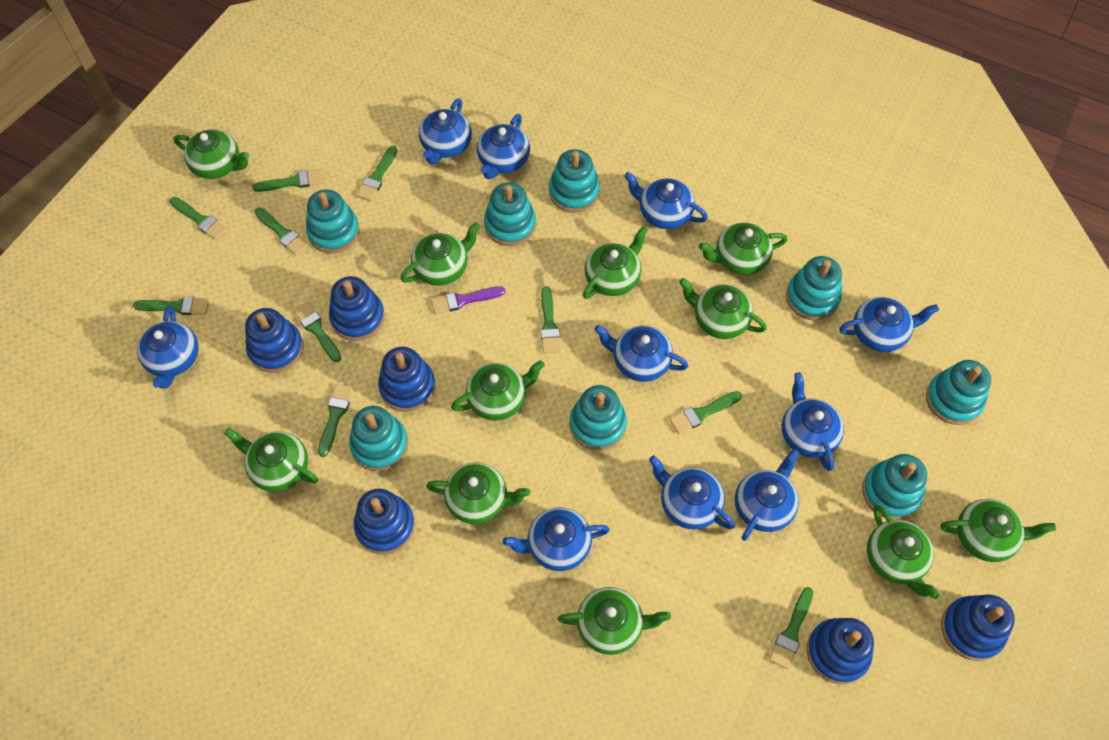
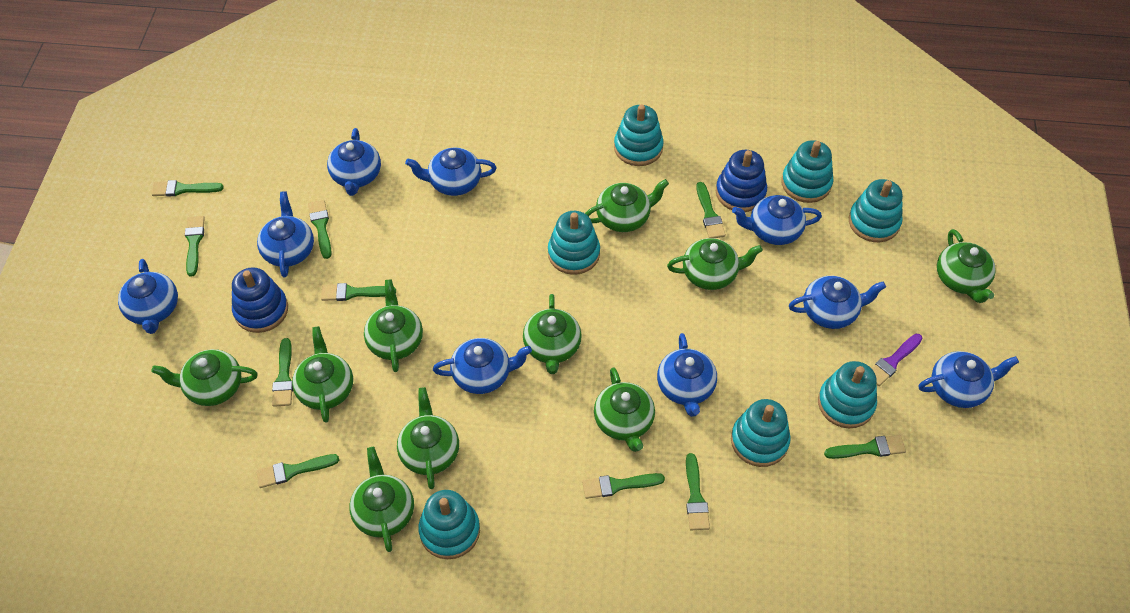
blue stacking toy: [245,308,304,373] [329,276,385,341] [354,489,415,555] [378,347,435,412] [807,618,874,684] [941,595,1015,661] = 6 -> [232,267,288,333] [716,150,767,212] = 2
blue teapot: [137,306,199,389] [419,98,472,164] [477,114,530,179] [503,507,610,571] [595,325,688,382] [624,172,708,229] [649,455,735,530] [735,448,799,541] [782,372,844,471] [839,297,939,352] = 10 -> [118,259,178,334] [257,191,314,277] [327,128,381,196] [405,148,496,196] [433,338,532,394] [657,333,717,417] [732,195,822,245] [789,276,886,329] [919,351,1019,408] = 9
green teapot: [174,130,250,179] [224,428,318,492] [401,222,480,286] [426,462,530,524] [451,360,545,421] [558,587,671,655] [583,226,648,299] [679,278,767,339] [699,223,788,275] [867,505,940,599] [940,499,1056,562] = 11 -> [151,349,258,406] [292,326,353,423] [349,447,414,552] [364,279,423,372] [397,387,459,489] [523,294,582,374] [585,179,669,232] [594,367,655,452] [667,238,763,290] [937,229,996,303] = 10
turquoise stacking toy: [306,189,360,253] [349,406,409,471] [484,182,536,246] [549,149,600,213] [569,385,627,451] [786,256,842,320] [862,454,927,520] [926,360,991,425] = 8 -> [418,490,480,559] [548,211,600,275] [614,105,664,166] [731,399,791,467] [782,140,834,203] [818,361,877,428] [849,179,903,242] = 7

